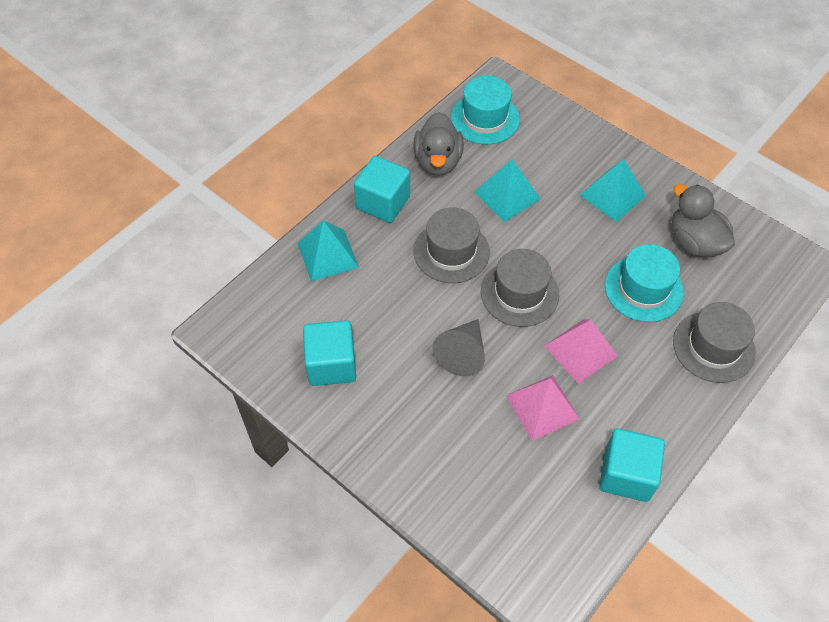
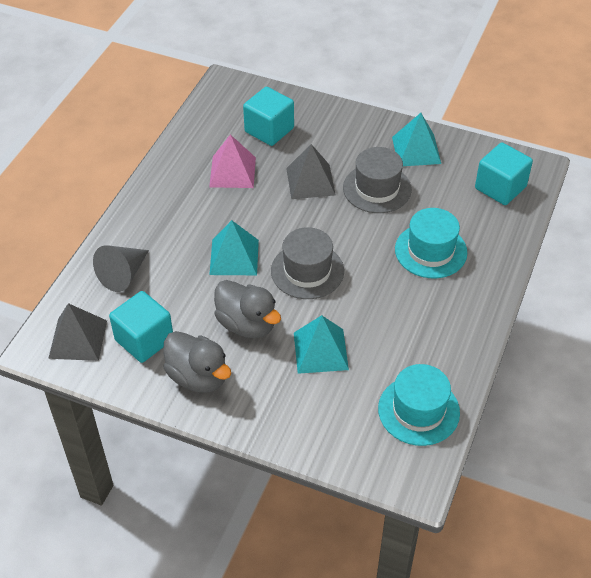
grey hat: [414,207,490,283] [481,249,559,327] [673,302,756,383] = 3 -> [271,227,344,299] [343,147,412,213] = 2
grey pyramid: none = 0 -> [48,303,107,361] [286,144,336,199] = 2
pink pyramid: [506,375,580,441] [544,319,618,384] = 2 -> [209,134,256,188] = 1

